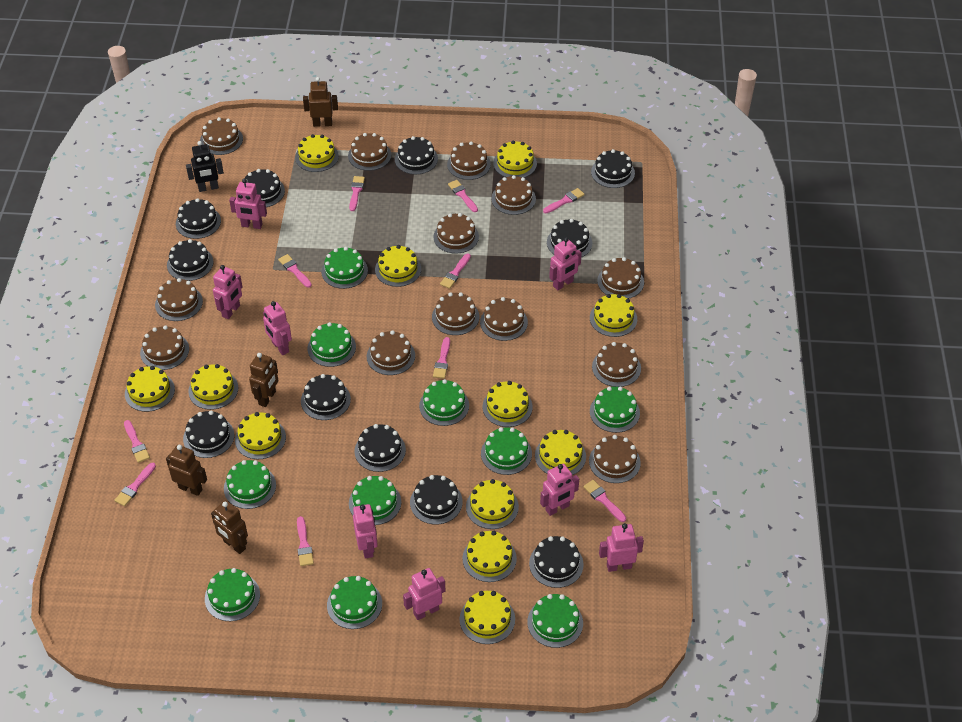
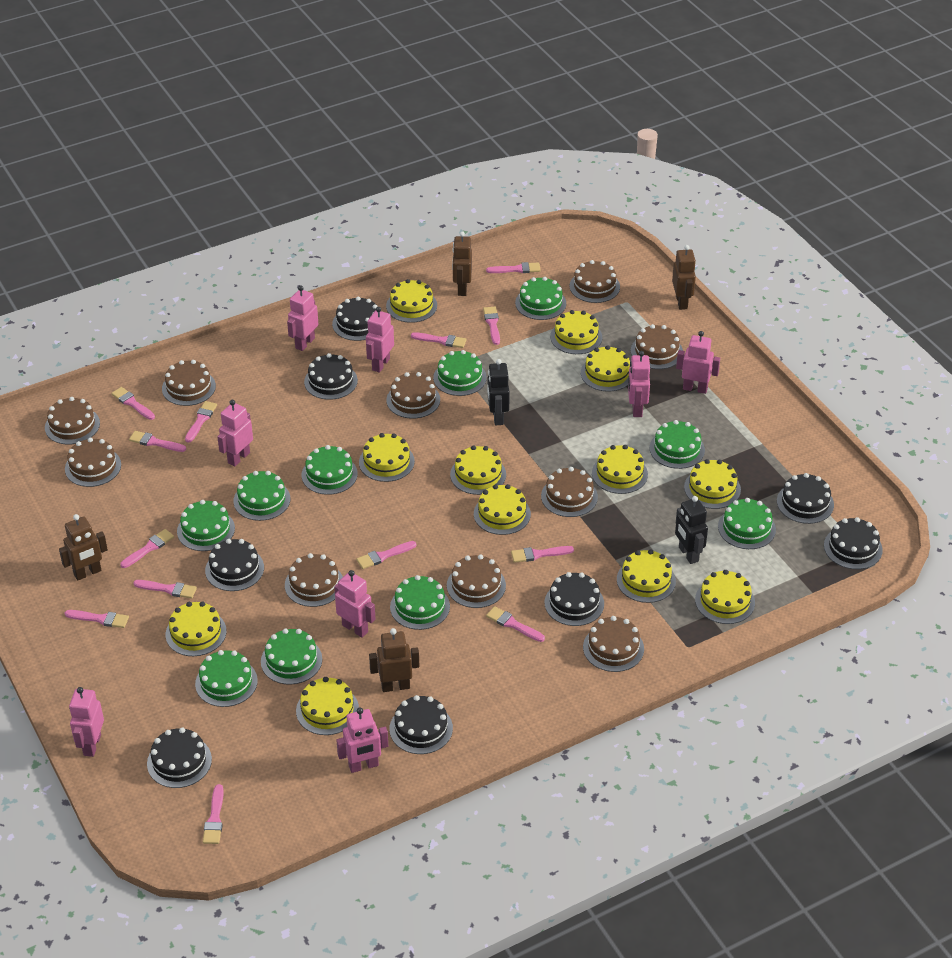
black cake: [167,239,213,281] [176,198,221,239] [183,410,234,458] [244,169,285,207] [301,374,351,420] [354,424,406,472] [395,136,438,174] [410,475,463,524] [529,536,584,588] [547,219,592,257] [591,149,635,188] = 11 -> [147,727,212,788] [205,539,264,591] [304,353,358,400] [332,296,378,341] [389,695,453,754] [544,572,604,626] [777,473,834,524] [824,517,883,569] = 8
black robot: [186,141,224,192] = 1 -> [487,359,510,425] [675,496,708,564] = 2
brown cake: [140,325,189,370] [155,278,203,321] [200,117,243,155] [348,133,391,171] [367,330,415,375] [432,292,479,335] [433,213,479,254] [447,141,491,180] [480,297,528,341] [491,175,536,215] [589,435,641,483] [592,342,641,387] [597,257,644,299] = 13 -> [45,397,100,444] [65,438,121,487] [162,360,216,406] [285,553,343,607] [386,372,440,419] [447,555,506,608] [541,467,598,517] [570,260,620,303] [583,616,644,672] [631,324,683,369] = 10
pink brush: [114,463,156,506] [124,420,150,463] [278,254,312,288] [297,516,314,566] [349,176,365,211] [433,337,450,379] [440,253,471,289] [448,180,478,212] [543,188,585,213] [584,480,626,522] = 10 -> [65,610,129,628] [111,387,155,420] [120,529,174,568] [129,431,186,452] [134,580,197,599] [185,401,217,443] [203,784,224,844] [356,541,416,569] [411,332,467,348] [483,307,500,345] [486,262,541,273] [486,606,545,642] [511,546,574,563] = 13

